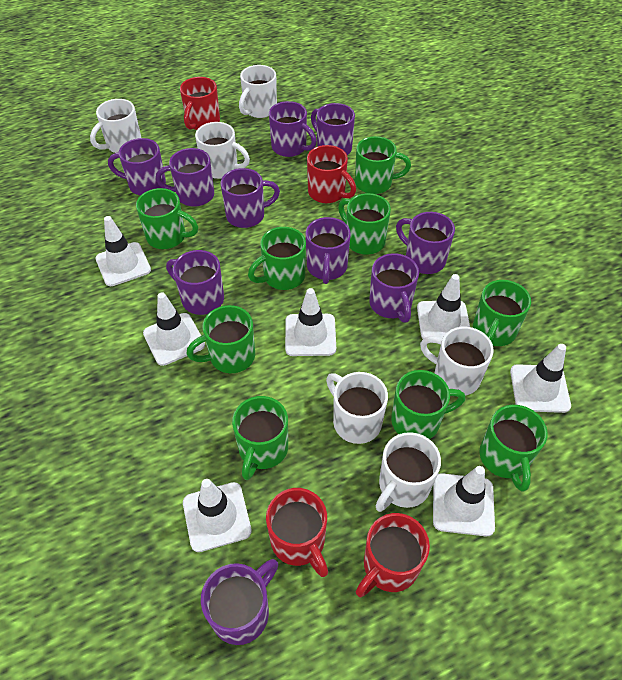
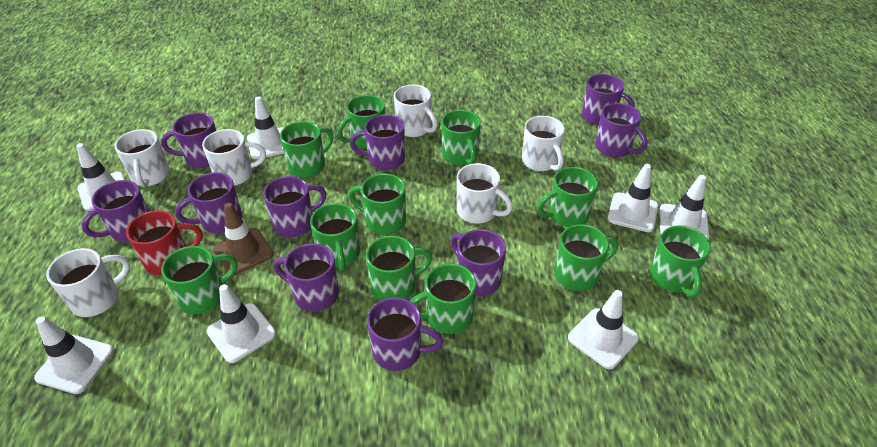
brown traffic cone: none = 0 -> [213,203,274,275] = 1
green mug: [136,188,198,249] [186,305,255,373] [232,396,288,480] [248,227,306,290] [338,193,391,255] [355,136,411,194] [391,370,465,439] [473,280,531,346] [479,405,548,492] = 9 -> [161,246,238,314] [280,121,333,178] [310,203,360,271] [337,95,385,149] [348,174,406,235] [366,236,433,301] [410,263,476,334] [441,110,481,165] [537,167,598,227] [555,224,618,291] [649,225,711,297] = 11
red mug: [180,77,220,130] [266,488,328,577] [307,145,356,203] [356,513,430,598] = 4 -> [126,210,203,275] = 1

